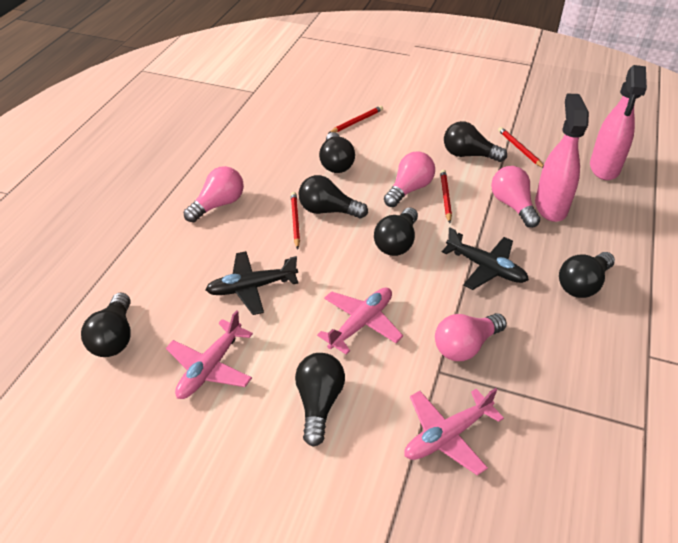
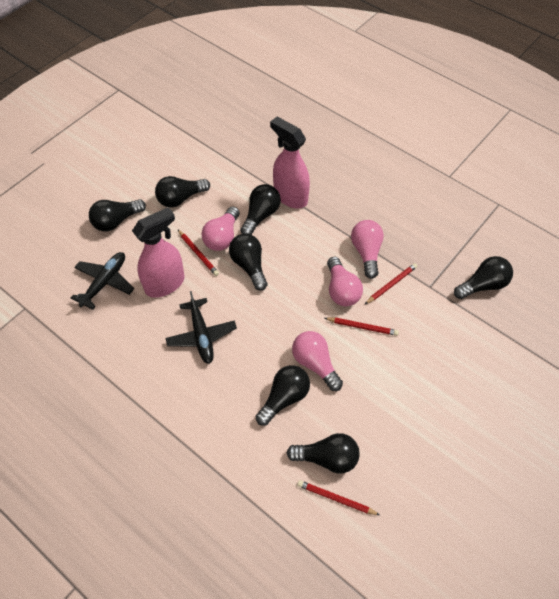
pink plane: [166,310,253,399] [317,288,403,355] [404,388,504,476] = 3 -> none = 0

